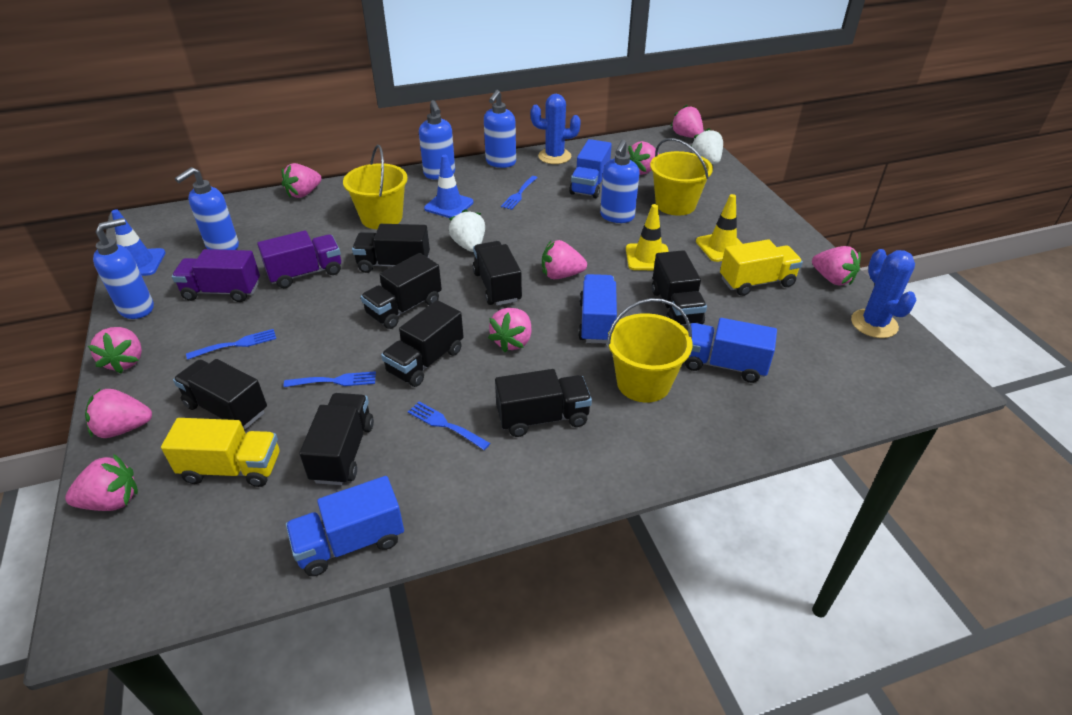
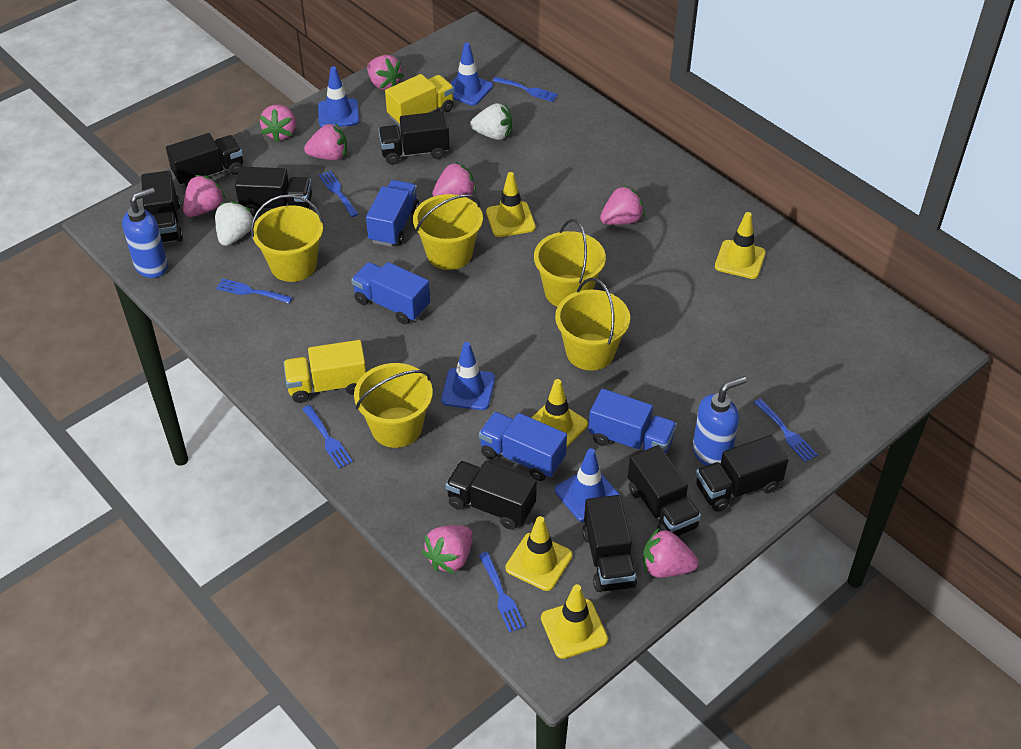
blue cactus: [531,94,581,164] [851,249,916,338] = 2 -> none = 0
blue fork: [186,329,276,360] [284,371,376,387] [408,402,490,450] [501,176,538,210] = 4 -> [216,278,293,304] [302,405,353,469] [319,171,359,217] [479,552,526,633] [493,77,558,102] [754,398,818,462] = 6
blue soap dispenser: [93,218,154,319] [175,167,239,250] [419,100,455,179] [484,90,516,168] [600,140,640,223] = 5 -> [122,188,168,278] [693,376,747,466] = 2
blue traffic cone: [112,210,166,276] [424,155,474,218] = 2 -> [318,66,359,127] [441,342,495,410] [450,42,493,106] [555,448,620,522] = 4
pink strawberry: [65,454,138,511] [85,389,152,438] [88,327,142,373] [282,163,322,198] [488,308,532,352] [542,240,587,279] [628,141,659,175] [670,105,704,138] [812,246,861,286] = 9 -> [183,175,226,217] [260,105,296,143] [304,123,347,160] [367,55,404,90] [422,525,473,574] [432,161,476,198] [600,185,645,225] [643,528,699,578] = 8
purple truck: [172,249,260,302] [257,230,341,288] = 2 -> none = 0
yellow bucket: [343,145,408,229] [607,298,692,403] [650,138,713,216] = 3 -> [251,194,324,282] [354,363,433,448] [413,194,483,270] [534,219,606,307] [555,278,630,371] = 5
yellow traffic cone: [626,204,669,270] [696,194,743,262] = 2 -> [486,172,536,237] [506,516,572,591] [532,379,588,448] [541,584,608,659] [715,212,766,279] = 5

